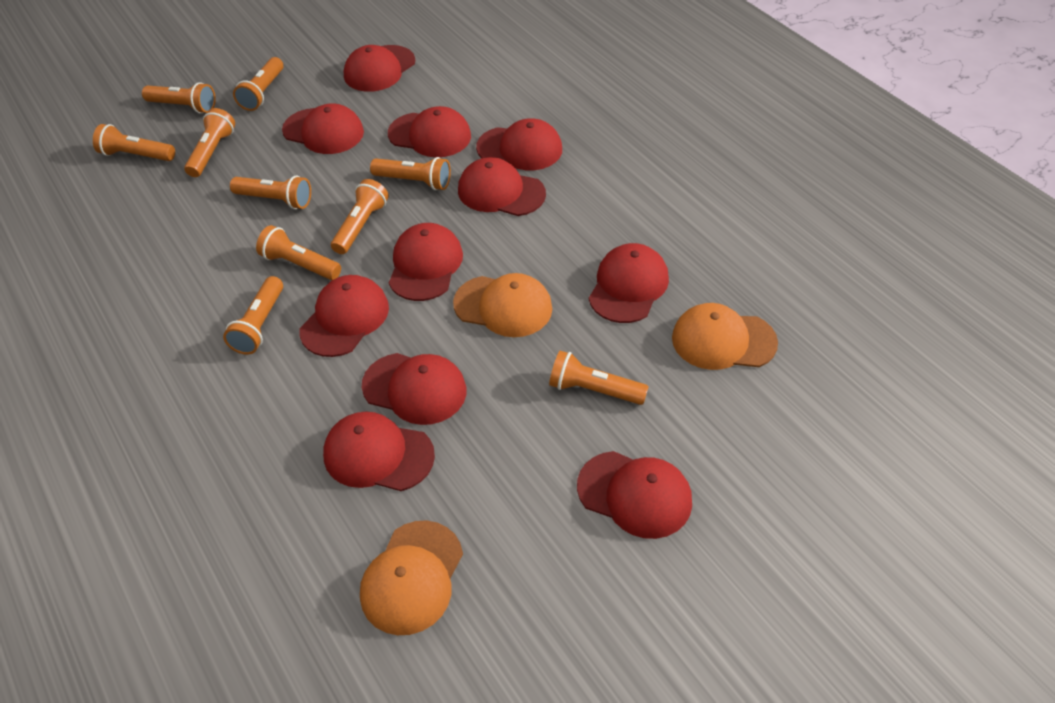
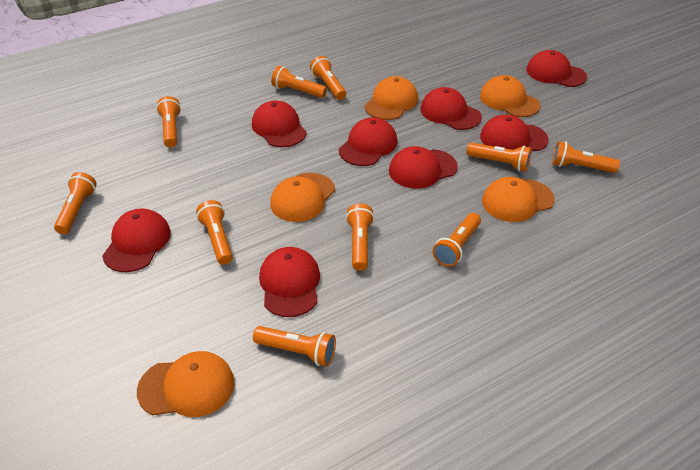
orange cap: [360,520,463,635] [453,273,552,337] [672,303,778,370] = 3 -> [137,351,235,417] [270,173,335,222] [365,76,418,120] [480,75,540,117] [482,177,555,222] = 5
red cap: [282,104,364,154] [299,275,389,357] [323,412,435,491] [344,45,415,92] [362,353,466,425] [388,106,471,157] [389,223,463,301] [458,157,546,216] [476,118,562,170] [577,451,692,539] [589,243,669,323] = 11 -> [102,208,171,272] [252,100,307,147] [259,247,320,317] [339,117,397,166] [389,146,458,189] [420,87,482,130] [480,114,549,151] [526,50,587,87] = 8

